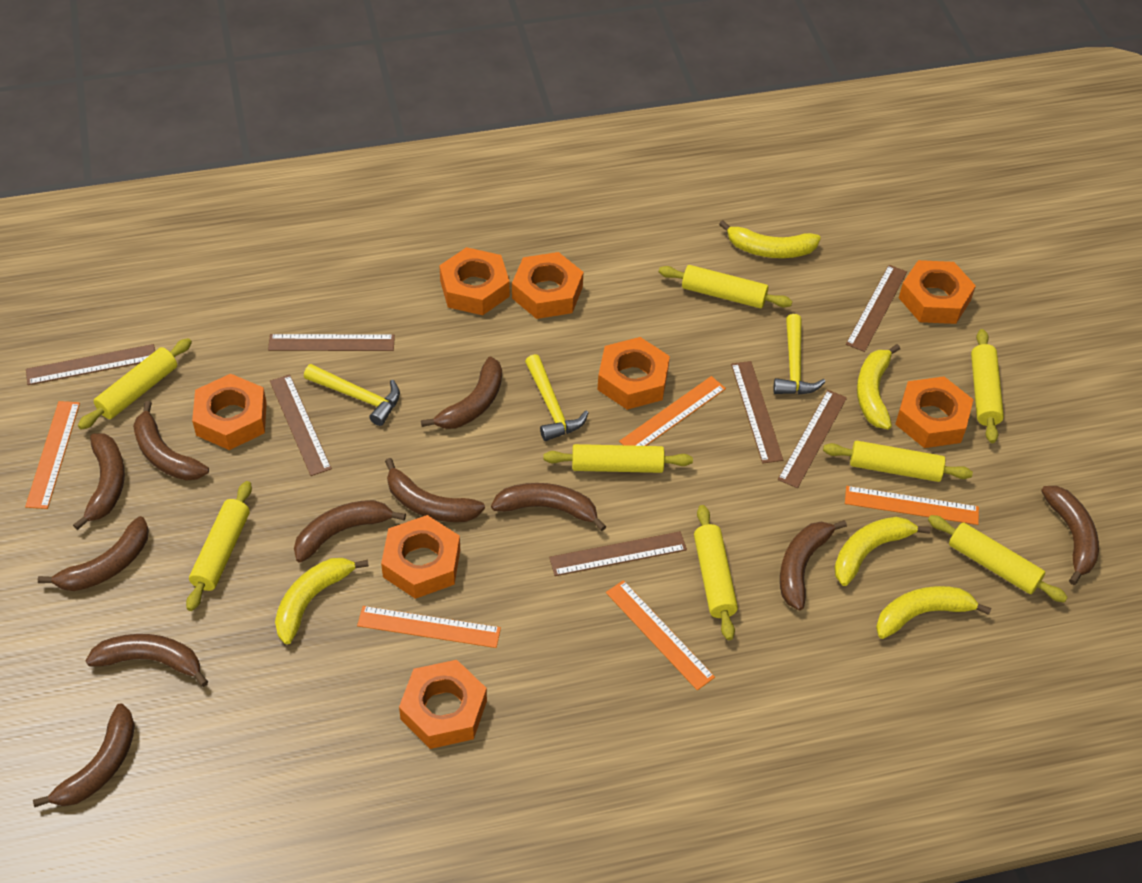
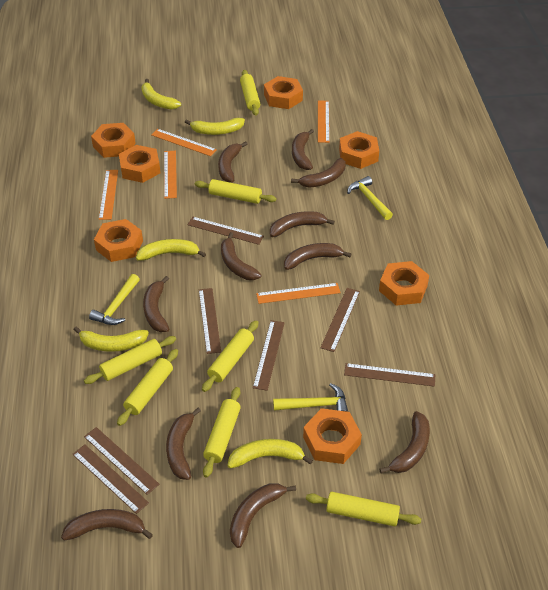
orange nut: [192,374,267,450] [381,515,460,599] [399,660,487,749] [439,247,510,315] [512,252,583,319] [597,337,670,410] [895,376,974,448] [899,260,976,324] = 8 -> [91,123,136,158] [94,219,143,262] [119,145,161,183] [264,76,303,109] [303,408,362,464] [339,131,379,169] [379,261,429,306] = 7
yellow rolling pin: [78,338,192,430] [186,481,252,611] [543,444,693,473] [659,265,792,308] [694,505,738,640] [823,441,973,482] [928,515,1068,602] [971,329,1004,443] = 8 -> [84,336,176,384] [117,349,178,426] [195,179,276,204] [202,320,259,392] [203,387,241,478] [240,70,260,116] [306,492,421,526] = 7

